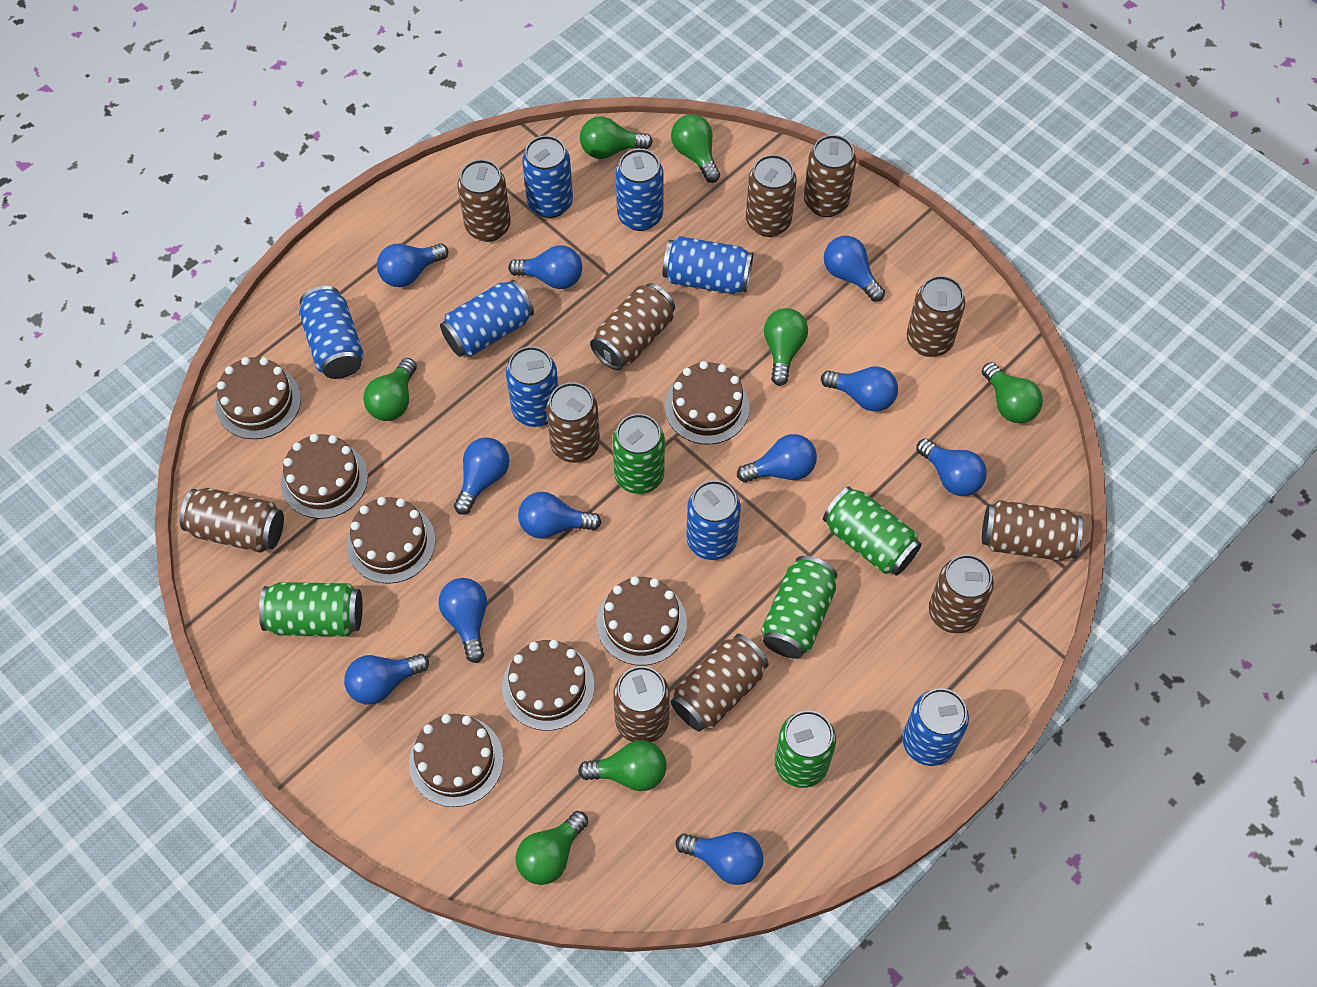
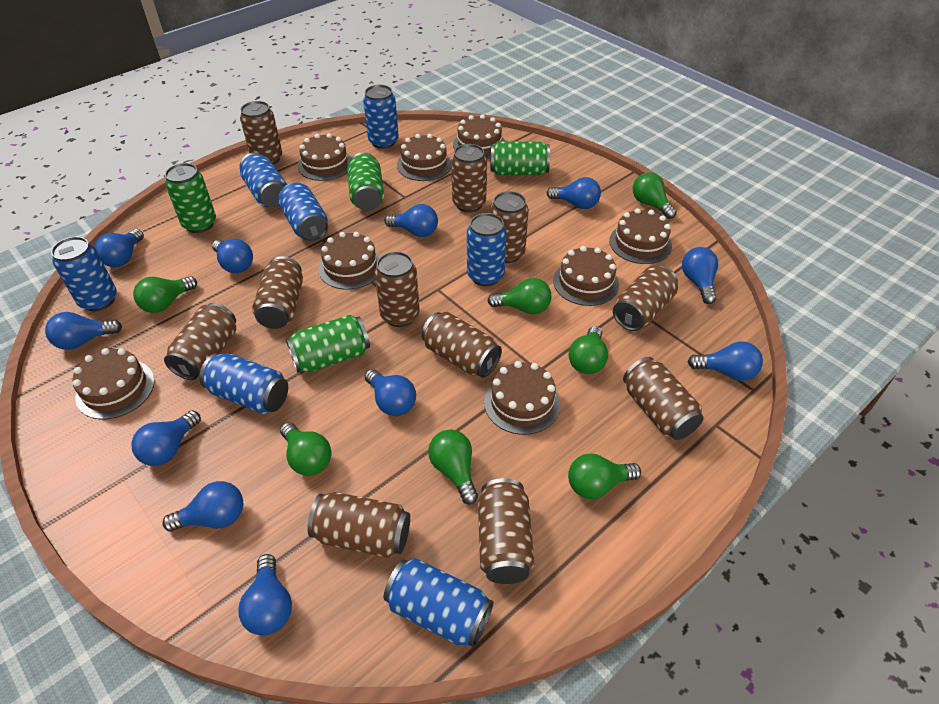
blue can: [299,286,364,379] [440,280,534,357] [506,346,558,427] [522,135,573,218] [616,149,664,231] [663,236,753,294] [686,480,741,560] [902,688,969,766] = 8 -> [51,237,117,311] [199,353,288,414] [240,153,287,207] [278,183,328,242] [363,85,399,149] [384,558,493,648] [467,213,507,286] = 7
brown cake: [216,357,301,439] [281,434,368,519] [347,497,435,584] [409,714,503,807] [502,640,594,731] [597,576,687,665] [665,361,749,444] = 7 -> [72,348,155,419] [298,133,351,181] [318,232,380,290] [397,134,451,181] [453,114,505,160] [484,361,560,435] [553,246,619,306] [609,208,672,264] = 8
green can: [259,582,363,637] [613,414,665,494] [761,556,837,659] [775,711,836,788] [823,486,921,576] = 5 -> [165,163,216,233] [286,315,370,373] [347,152,384,211] [490,141,550,175] = 4

